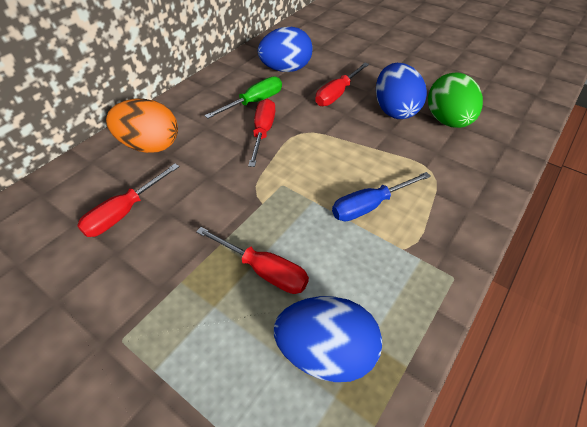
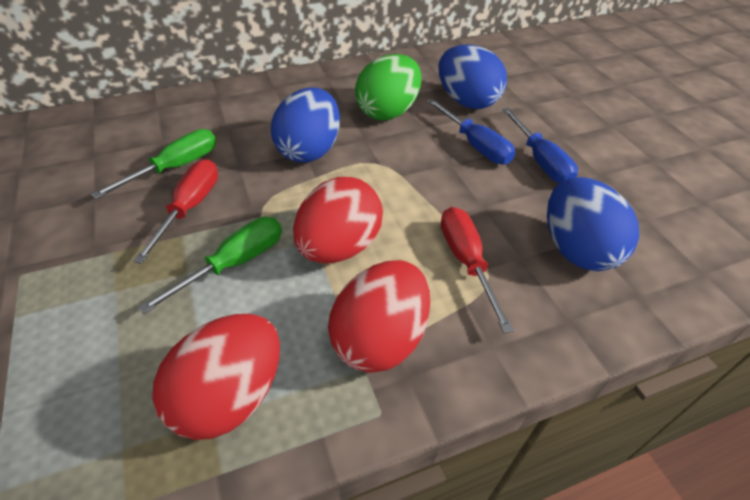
blue screwdriver: [332,172,431,222] = 1 -> [427,99,515,164] [502,108,578,183] = 2
green screwdriver: [205,76,282,119] = 1 -> [92,129,216,199] [138,217,282,314] = 2
orange egg: [106,99,178,153] = 1 -> none = 0
red egg: none = 0 -> [152,314,280,440] [293,177,383,263] [328,260,430,373] = 3
red screwdriver: [77,164,180,237] [196,227,309,294] [248,99,275,167] [315,63,369,106] = 4 -> [133,159,218,264] [441,207,514,333] = 2

